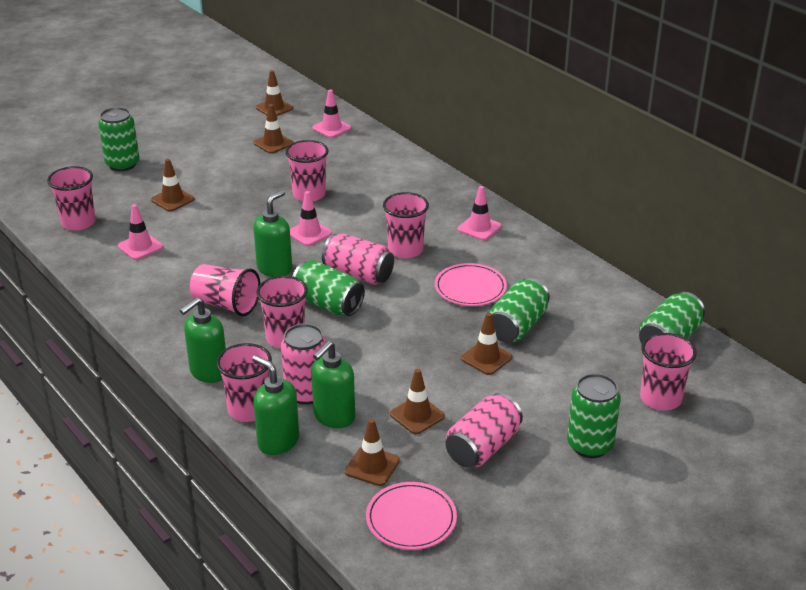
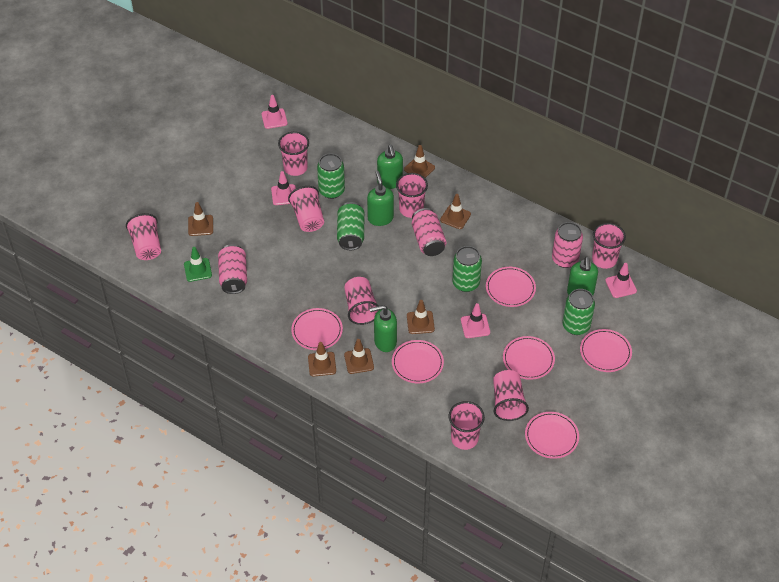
green can: [98,107,140,171] [292,260,365,316] [488,278,550,343] [567,373,621,458] [639,292,705,344] = 5 -> [317,153,345,199] [337,202,365,250] [452,246,482,292] [563,289,595,335] = 4
green traffic cone: none = 0 -> [184,247,212,282] = 1
pink cup: [47,166,96,230] [190,264,261,316] [216,343,272,422] [256,276,308,348] [285,140,329,202] [383,192,429,258] [640,333,697,410] = 7 -> [126,213,161,260] [278,132,309,176] [288,186,324,232] [344,277,379,325] [396,173,428,218] [449,401,485,450] [493,370,529,421] [592,223,626,269] = 8
pink plate: [366,482,457,550] [435,263,507,306] = 2 -> [291,308,343,350] [392,340,444,383] [486,267,536,307] [503,336,555,380] [525,412,579,459] [580,329,632,372] = 6

